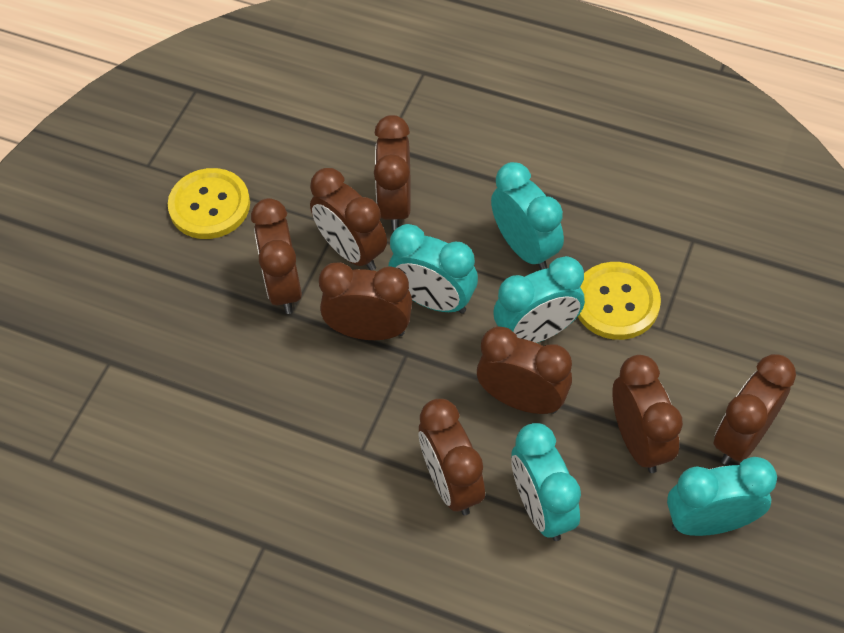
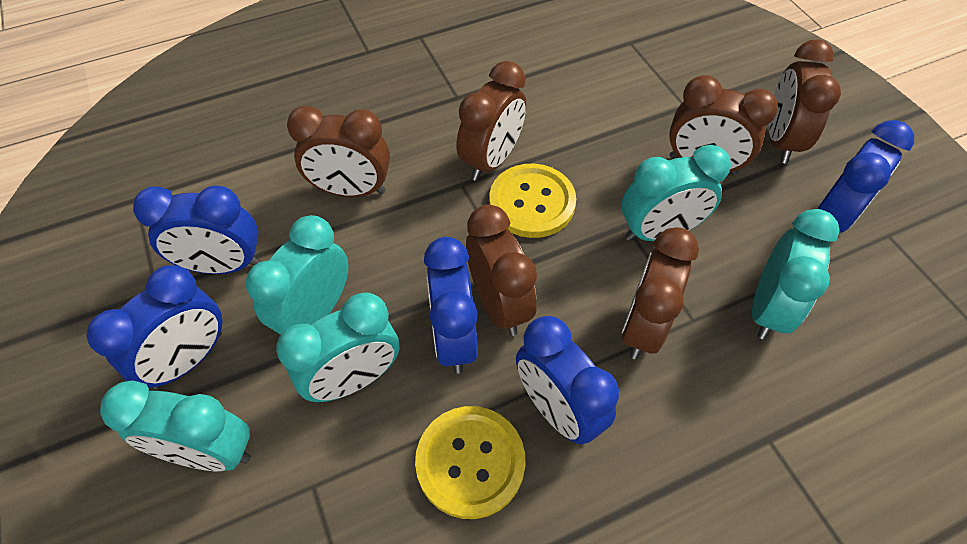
blue clock: none = 0 -> [86,265,223,389] [133,186,260,274] [424,237,478,373] [516,316,619,445] [817,120,914,233] = 5
brown clock: [251,198,302,314] [310,168,387,270] [319,262,412,340] [374,115,411,230] [418,399,485,515] [477,326,572,414] [613,355,683,473] [714,354,796,465] = 8 -> [287,106,390,197] [456,61,526,181] [466,205,537,336] [622,227,699,359] [669,75,778,176] [768,39,841,164] = 6

